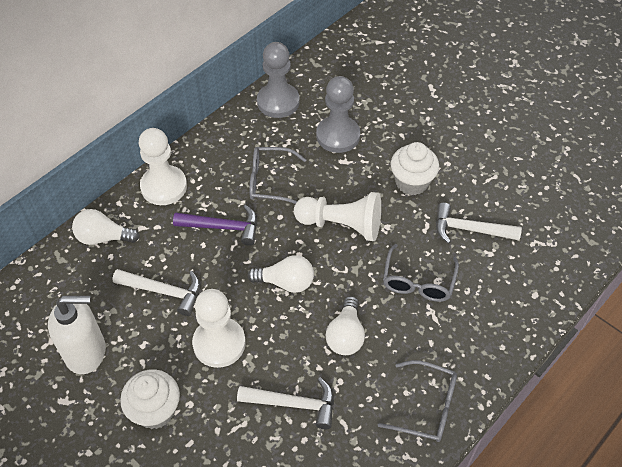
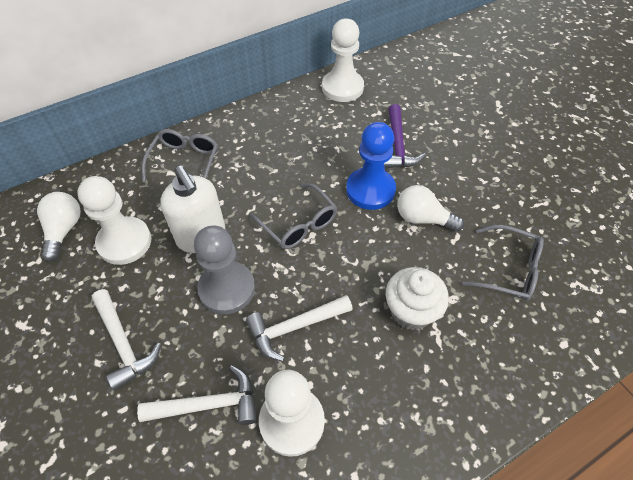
blue pawn: none = 0 -> [346,122,396,210] = 1
grey pawn: [257,42,300,118] [316,76,360,153] = 2 -> [194,226,255,314] = 1
white cupcake: [120,369,180,429] [390,142,439,195] = 2 -> [386,267,449,330] = 1
white light bulb: [72,209,140,245] [247,255,314,293] [326,296,365,355] = 3 -> [37,192,81,262] [397,185,464,232] = 2

